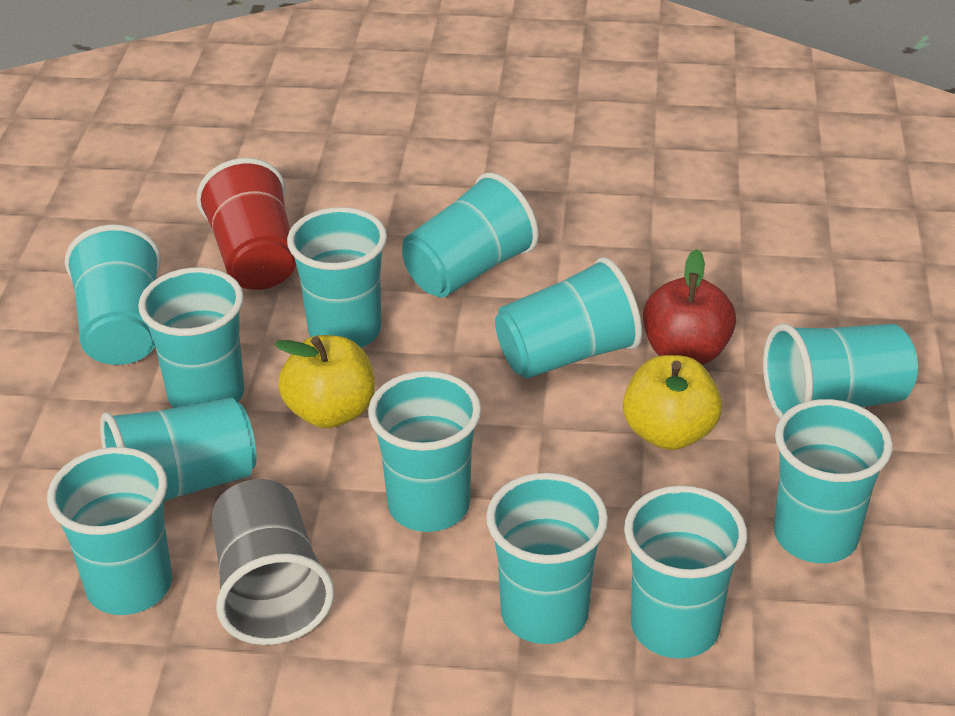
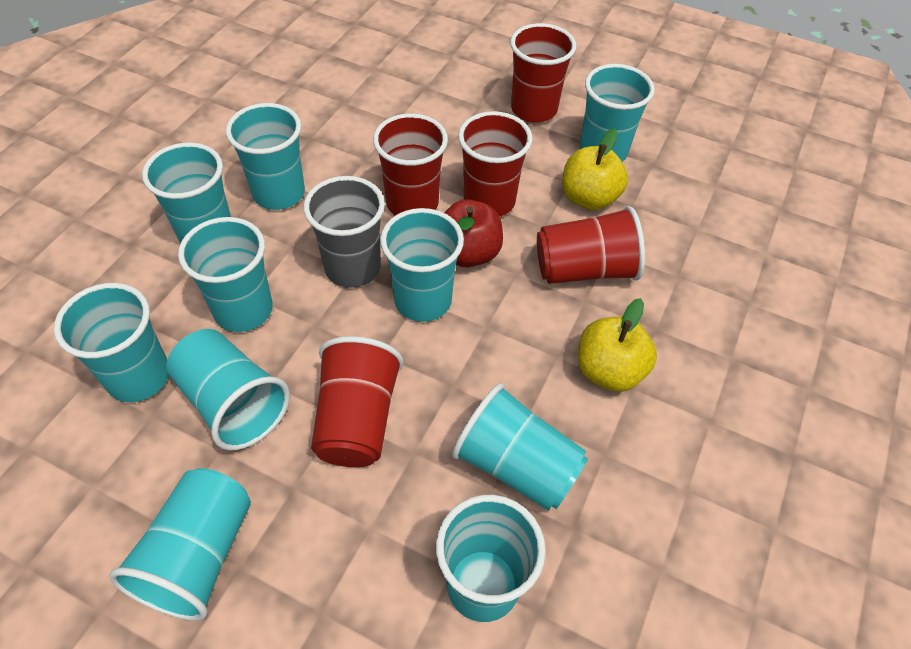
red cup: [196,158,296,290] = 1 -> [311,336,404,467] [373,113,448,216] [458,111,532,217] [510,23,576,123] [537,206,645,284] = 5
turquoise cup: [47,447,172,615] [65,224,161,365] [100,398,257,502] [138,267,244,408] [287,207,387,348] [368,371,481,532] [402,173,539,298] [486,473,608,644] [495,257,642,379] [624,485,747,659] [763,324,918,419] [774,399,893,563] = 12 -> [54,283,169,402] [109,468,251,621] [142,142,231,244] [166,329,290,450] [178,217,273,332] [226,103,305,210] [380,208,464,322] [436,495,546,622] [452,383,588,511] [580,64,655,162] = 10

